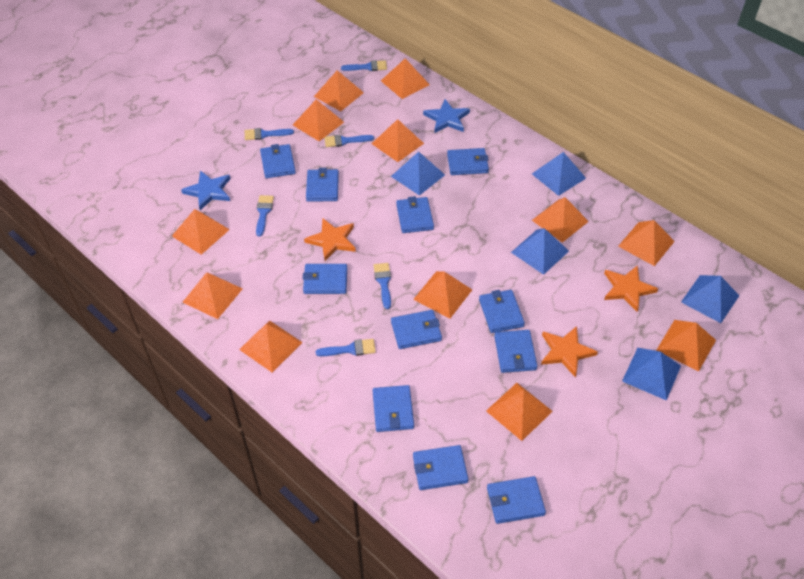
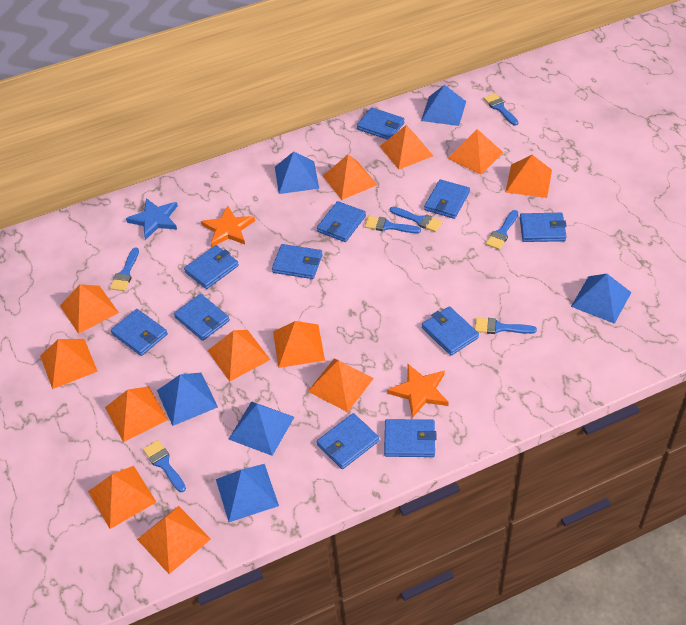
blue brush: [245,128,294,140] [256,195,274,236] [316,339,376,356] [324,135,374,147] [341,60,387,71] [374,263,391,309] = 6 -> [110,247,139,291] [143,440,186,492] [365,216,421,233] [390,207,443,232] [475,318,537,334] [483,93,518,126] [485,210,518,250] = 7
blue pyramid: [391,151,445,196] [511,228,569,275] [532,152,586,196] [622,348,681,401] [681,275,740,323] = 5 -> [157,373,218,426] [216,464,279,522] [229,401,294,456] [275,152,319,194] [421,85,466,126] [571,274,632,324] = 6
blue star: [181,171,230,210] [423,99,470,133] = 2 -> [126,198,178,240] = 1
orange star: [304,219,356,261] [541,326,598,378] [604,265,658,312] = 3 -> [201,206,255,247] [387,363,449,418] = 2

